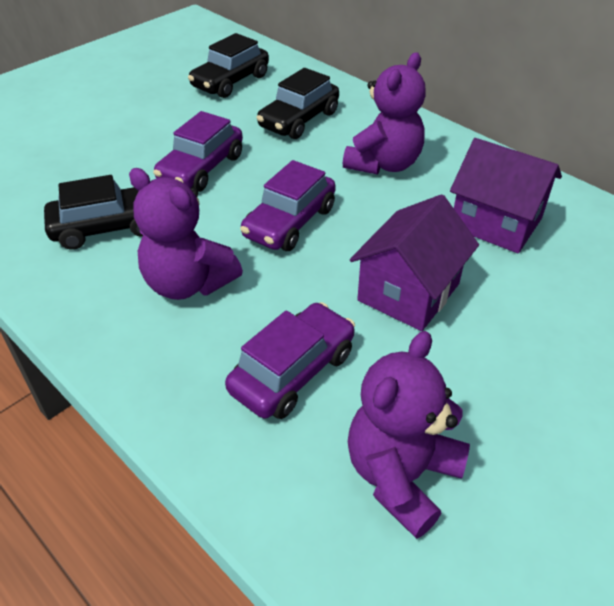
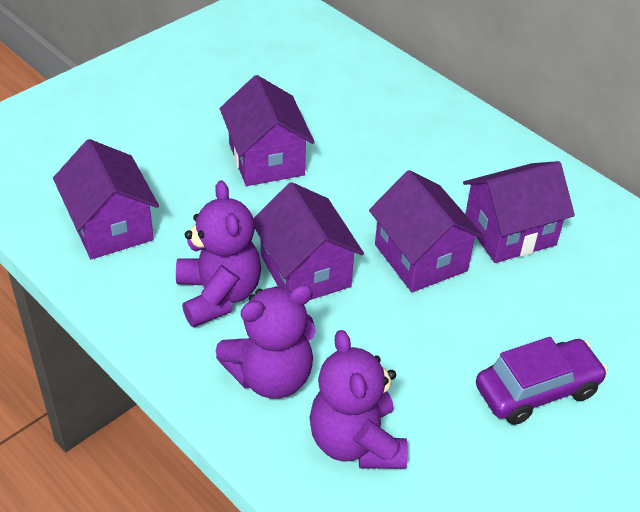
black car: [44,175,143,250] [188,33,269,98] [257,68,339,139] = 3 -> none = 0
purple car: [153,111,243,192] [225,302,355,419] [240,160,336,251] = 3 -> [476,337,608,425] = 1
purple house: [350,194,479,331] [450,138,562,253] = 2 -> [53,139,159,259] [220,75,315,186] [253,182,364,300] [369,170,485,292] [463,161,575,263] = 5

